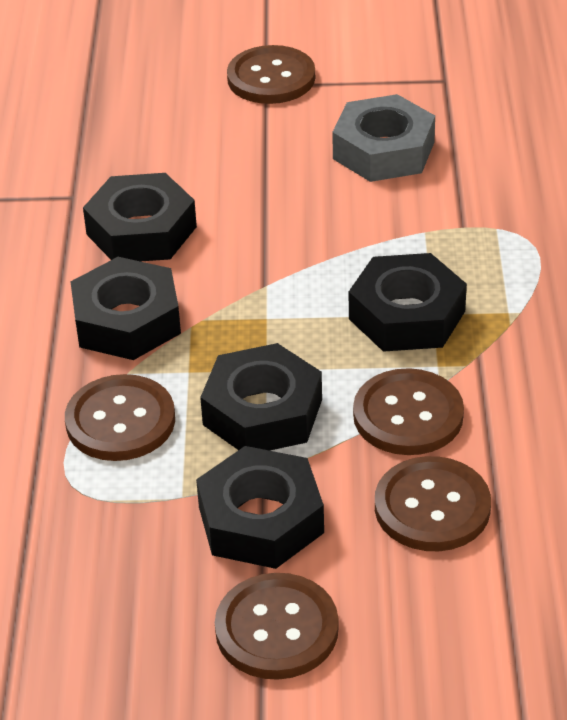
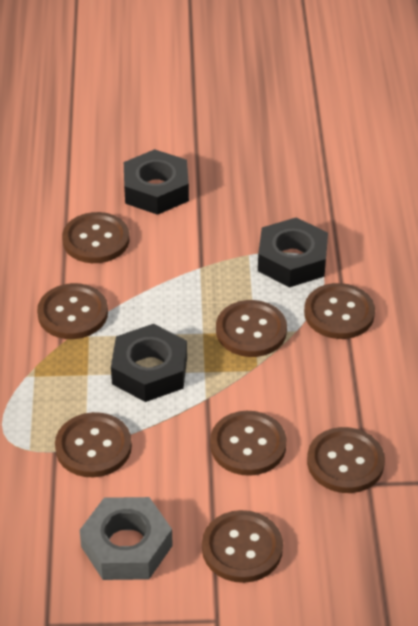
black nut: [71,257,181,360] [83,173,197,262] [196,446,324,569] [200,343,322,451] [349,253,467,352] = 5 -> [111,324,187,402] [124,149,189,215] [258,217,328,287] = 3
brown button: [65,374,175,461] [215,573,339,680] [227,45,315,104] [353,368,464,455] [375,456,491,551] = 5 -> [37,283,108,339] [55,412,132,477] [62,212,129,263] [202,510,283,583] [210,411,286,476] [216,300,287,357] [304,283,375,339] [307,427,385,493] = 8

